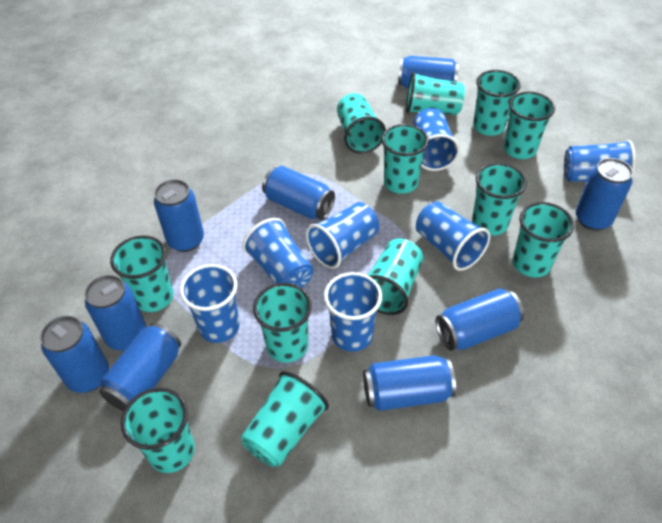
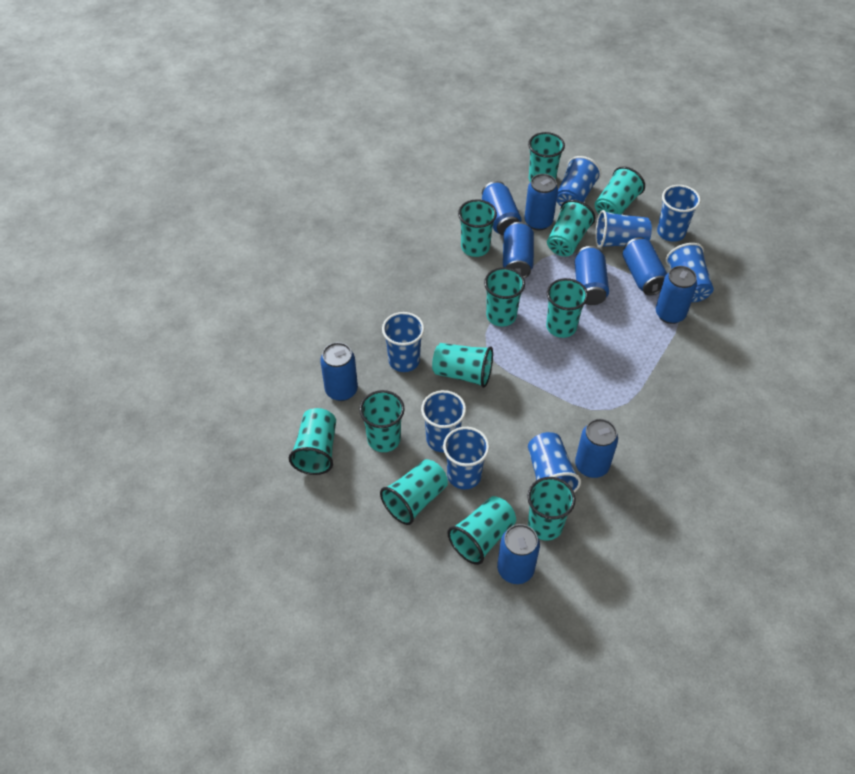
blue cup: [180,264,240,343] [242,218,314,288] [306,202,379,269] [324,272,382,352] [413,108,460,171] [416,202,491,271] [564,140,636,182] = 7 -> [382,312,424,372] [421,390,466,452] [443,427,489,489] [528,432,581,493] [557,156,601,206] [595,210,652,248] [657,185,701,242] [666,243,714,302] = 8

